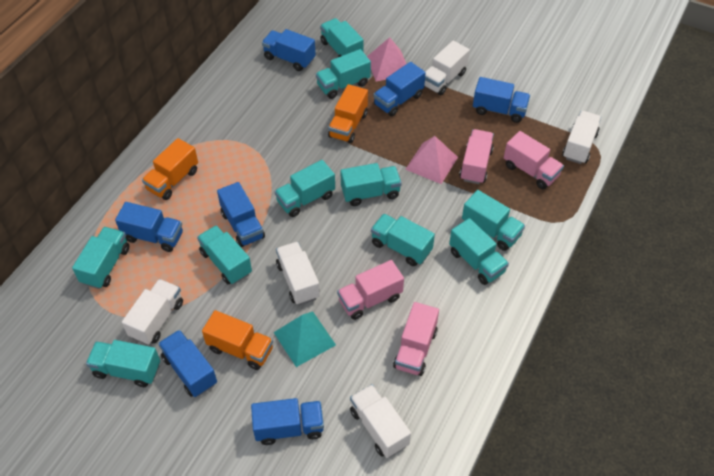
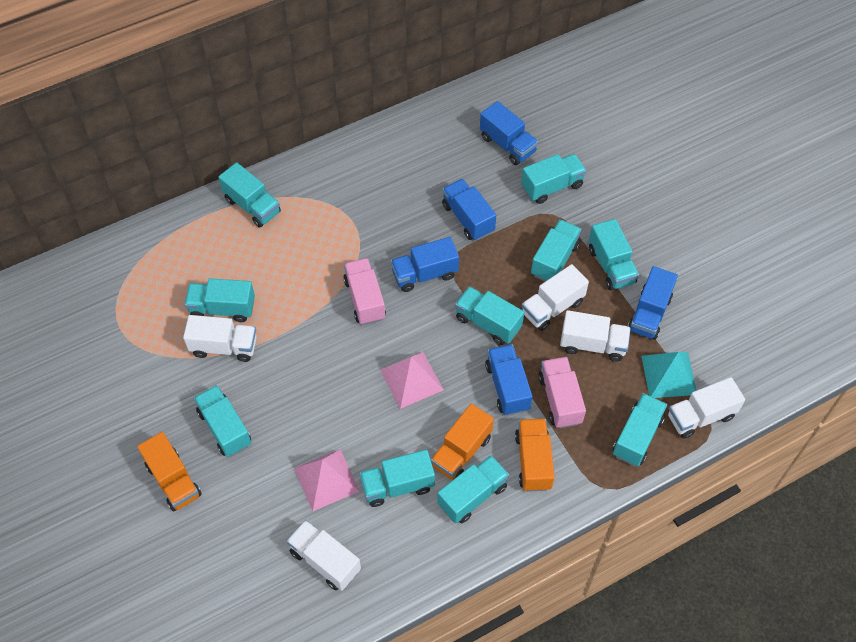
blue truck: [115,202,183,252] [158,330,217,397] [217,182,265,247] [251,398,324,445] [262,29,316,71] [373,62,426,116] [473,77,530,123] = 7 -> [391,237,459,292] [442,179,496,241] [480,101,538,165] [485,344,532,415] [628,266,678,340] = 5
pink truck: [337,260,404,320] [393,302,439,376] [459,129,494,184] [504,131,564,189] = 4 -> [343,258,386,325] [538,357,586,428] = 2

